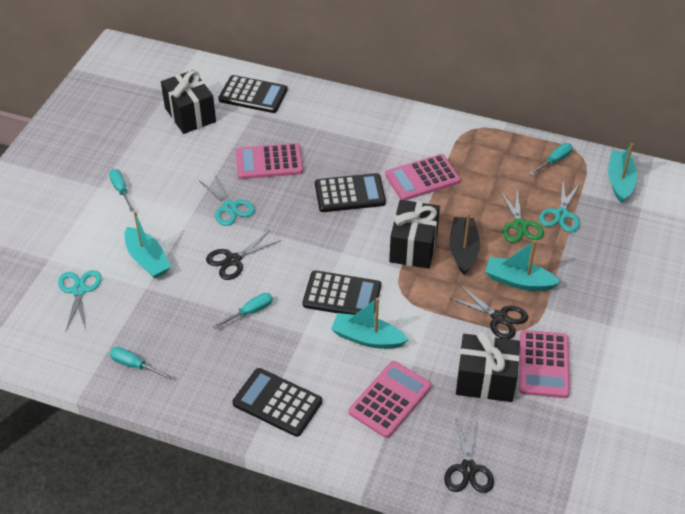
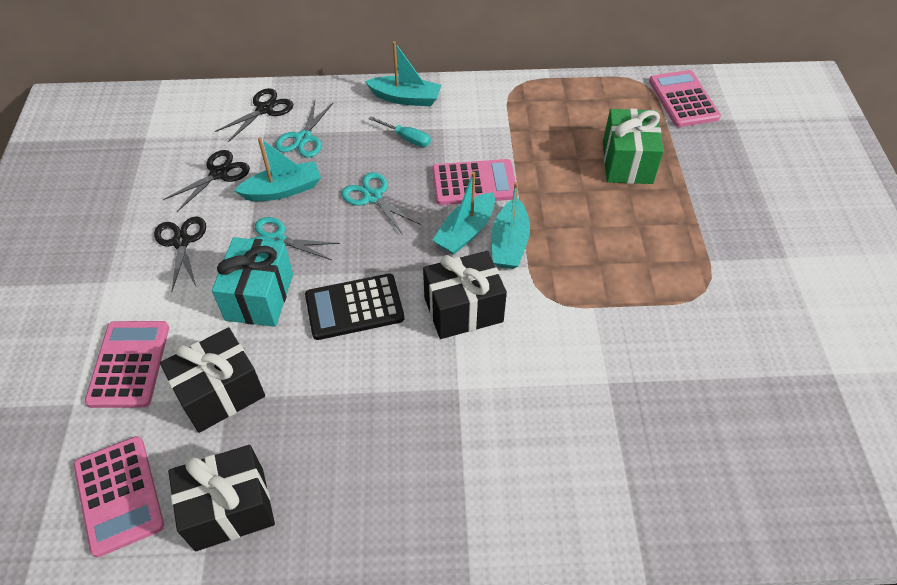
black boat: [449,213,480,275] = 1 -> none = 0
black calculator: [218,75,288,113] [233,368,322,437] [303,270,381,315] [315,173,386,212] = 4 -> [305,274,404,340] = 1
green gift: none = 0 -> [603,109,664,184] = 1
green scissors: [500,189,544,243] = 1 -> none = 0
turquoise gift: none = 0 -> [212,237,293,327] = 1
turquoise screwdriver: [109,169,135,212] [110,347,172,380] [213,293,273,329] [529,143,572,175] = 4 -> [369,116,431,147] = 1

